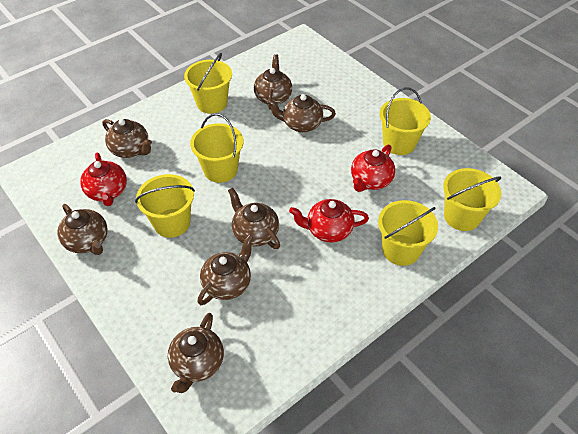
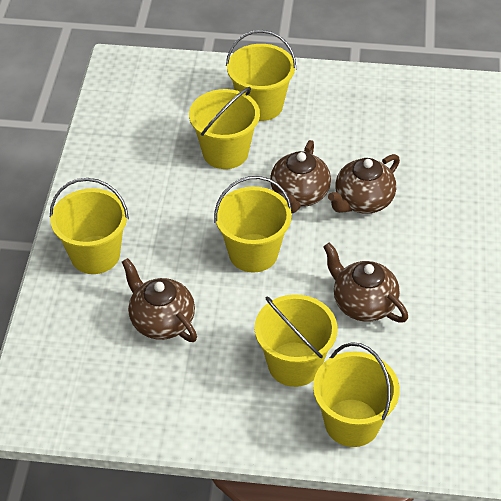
brown teapot: [57,204,108,255] [102,119,152,158] [168,313,224,393] [197,235,253,305] [228,188,280,249] [254,54,292,110] [267,94,336,132] = 7 -> [122,258,197,342] [270,140,331,213] [323,243,408,322] [328,154,400,214] = 4
red teapot: [80,153,127,206] [289,199,369,243] [351,144,395,192] = 3 -> none = 0

